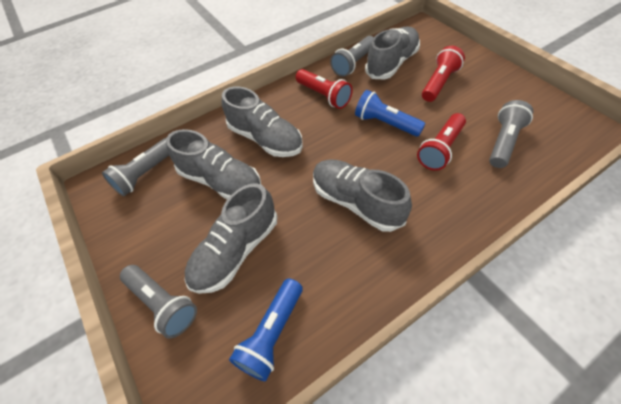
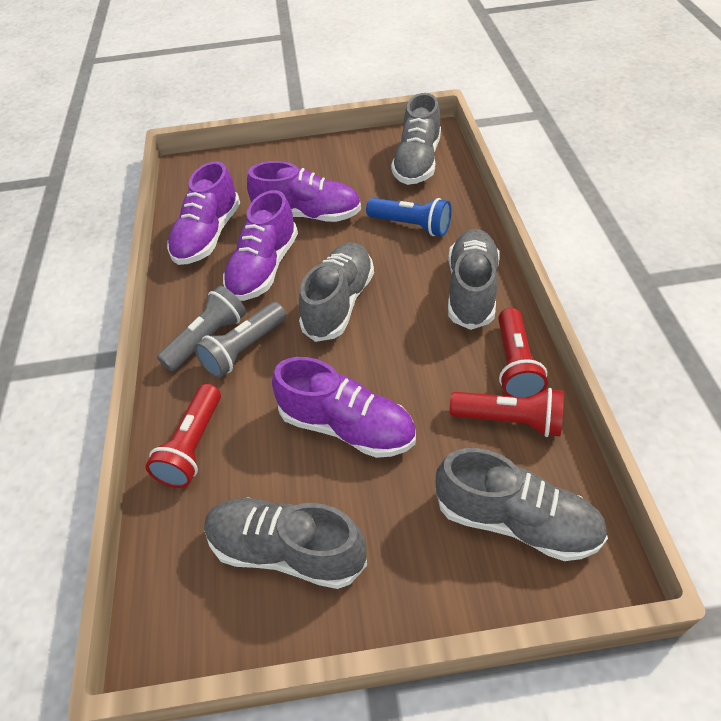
blue flashlight: [229,278,303,381] [355,90,426,137] = 2 -> [366,198,451,236] = 1
grey flashlight: [102,138,169,196] [120,265,197,339] [330,36,374,77] [489,100,533,168] = 4 -> [157,286,246,372] [194,302,286,378] = 2
purple shoe: none = 0 -> [167,161,240,265] [223,190,298,301] [247,161,361,222] [272,357,416,458] = 4

